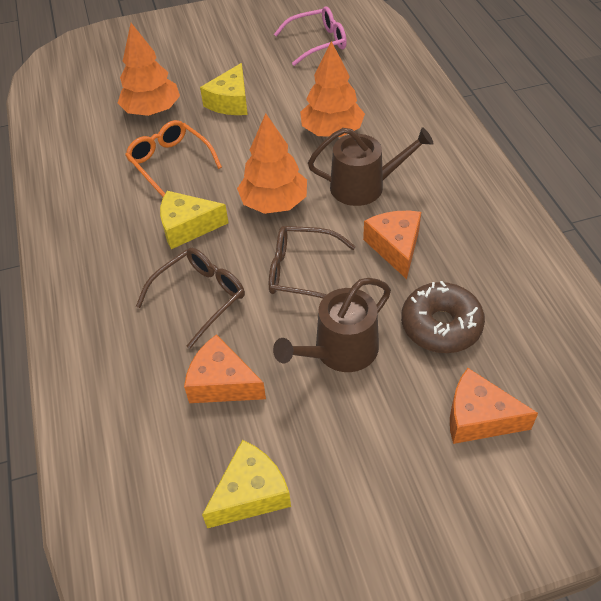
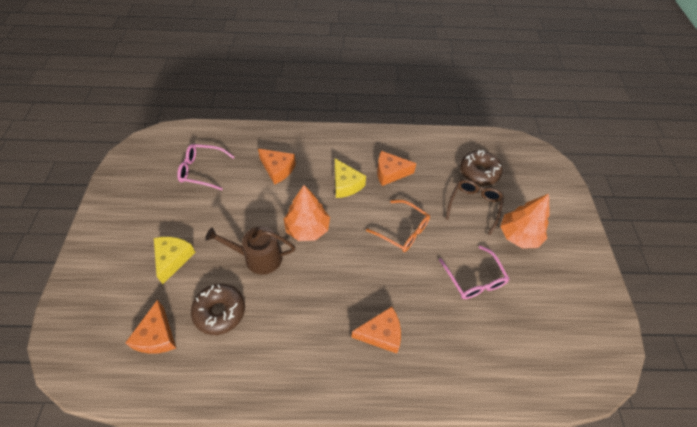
brown donut: [401,281,485,353] = 1 -> [191,284,245,335] [460,150,503,186] = 2
brown glasses: [136,248,245,349] [269,226,356,298] = 2 -> [446,180,504,235] = 1
brown watering can: [273,278,391,372] [308,127,433,206] = 2 -> [205,226,295,275] = 1
orange cheese: [184,334,266,403] [363,211,421,279] [450,368,538,444] = 3 -> [125,300,176,354] [258,149,296,185] [351,307,401,353] [377,151,417,186] = 4
orange tree: [118,23,180,116] [237,113,307,214] [300,41,365,137] = 3 -> [284,185,330,241] [500,194,550,249] = 2
pink glasses: [274,6,347,66] = 1 -> [177,144,234,190] [439,245,509,299] = 2
yellow cheese: [160,191,229,249] [200,63,248,115] [202,440,291,528] = 3 -> [154,237,196,284] [335,158,366,198] = 2

